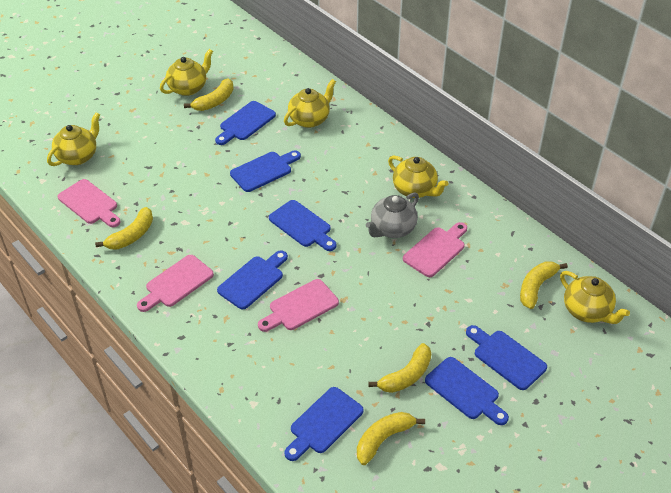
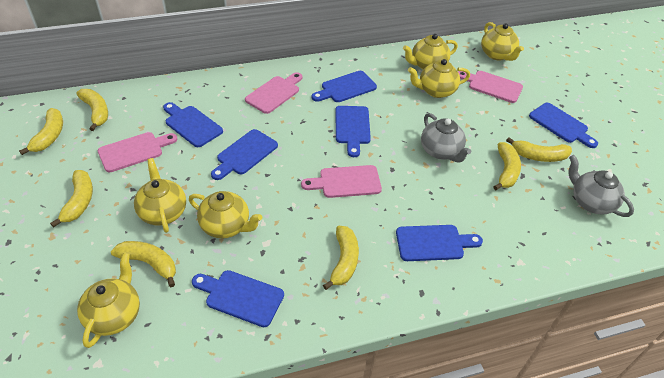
grey teapot: [366,193,419,238] = 1 -> [421,113,471,163] [569,155,634,217] = 2
yellow banana: [95,207,153,250] [184,79,234,111] [357,412,425,465] [368,343,431,393] [520,262,568,309] = 5 -> [19,108,63,155] [50,170,93,228] [76,89,108,131] [111,241,176,287] [323,226,359,290] [493,142,521,190] [506,137,572,162] = 7
yellow teapot: [47,113,100,166] [160,49,213,96] [284,79,336,128] [388,155,449,198] [560,271,630,324] = 5 -> [77,253,140,348] [134,158,186,233] [189,191,262,238] [403,34,458,69] [408,59,470,98] [481,22,524,61] = 6

